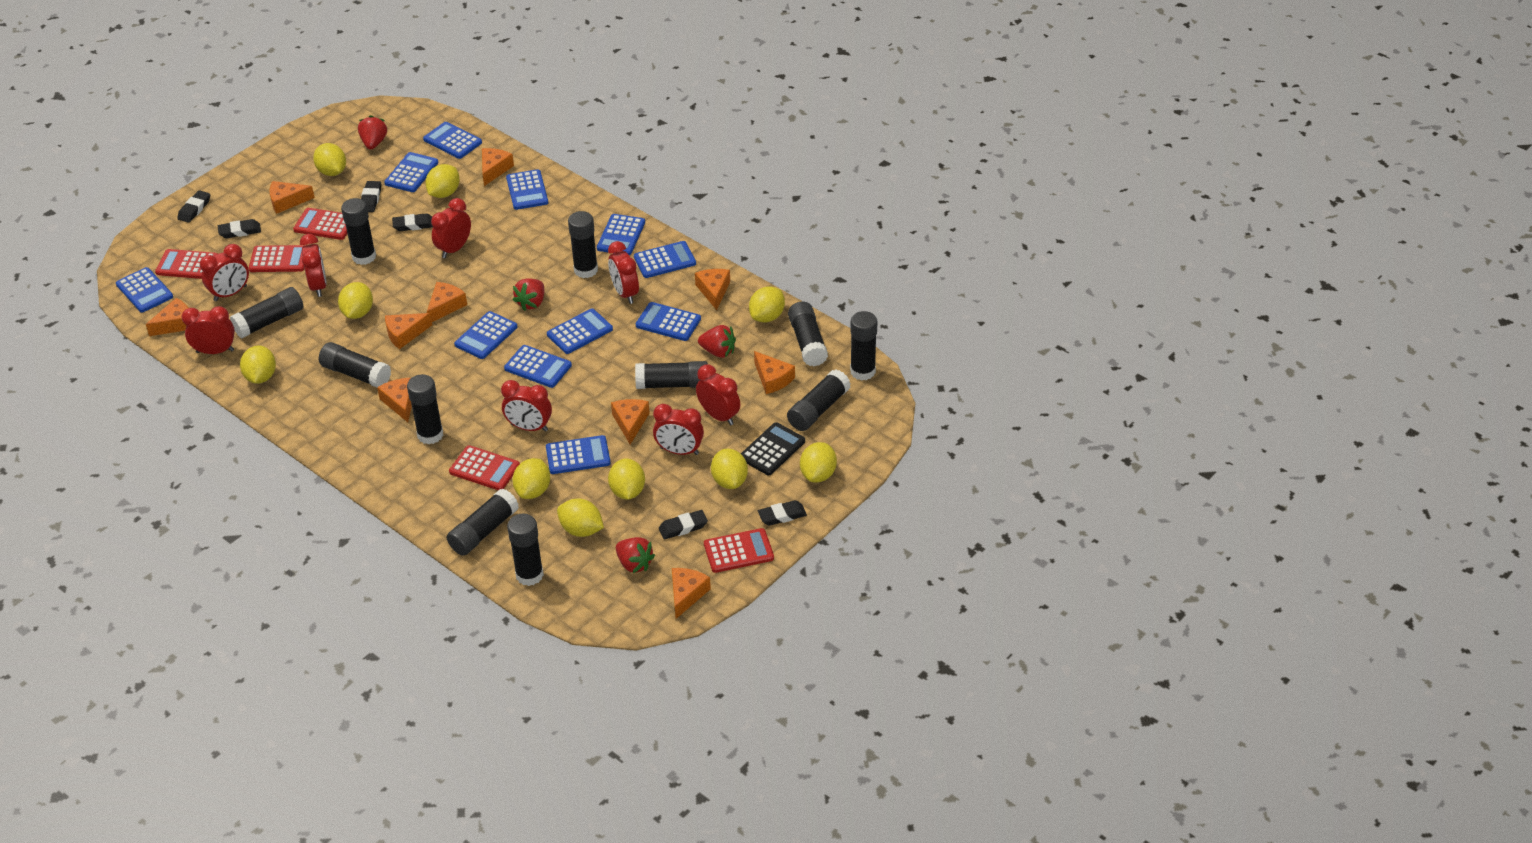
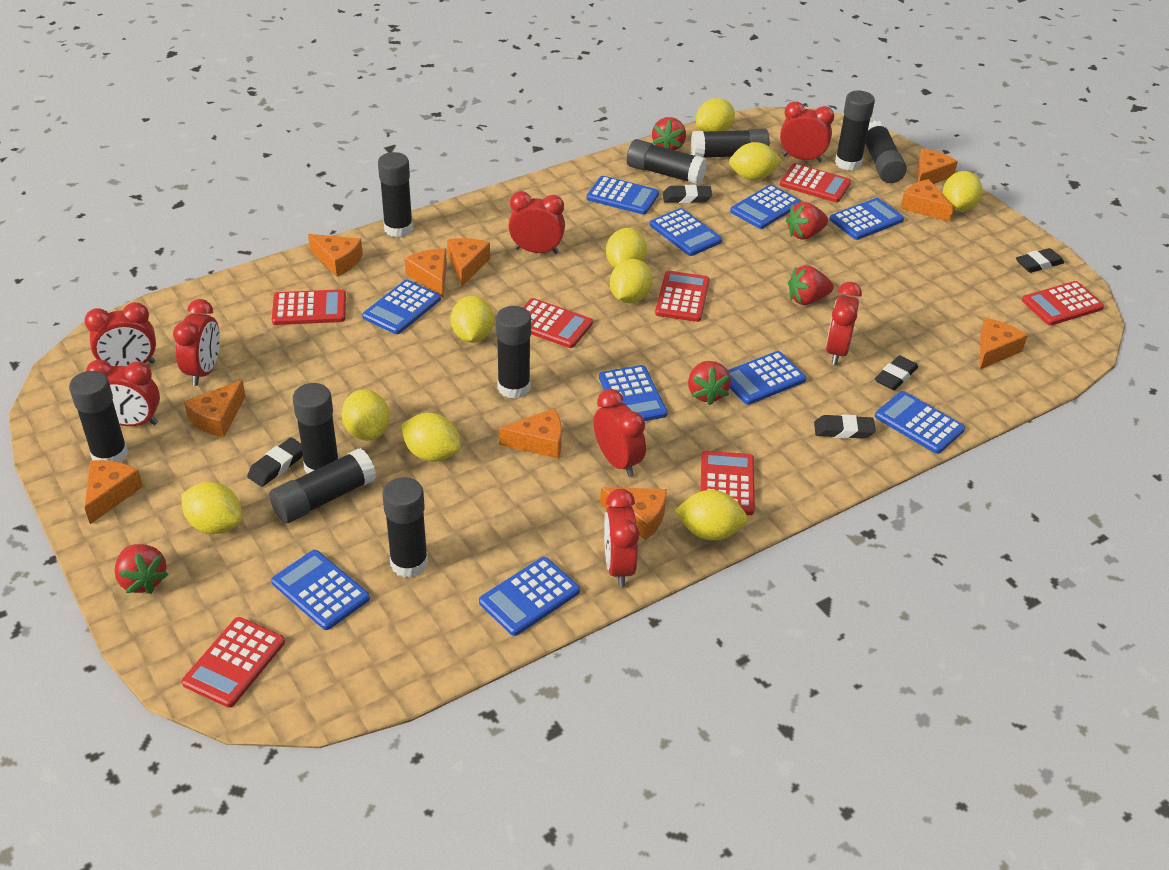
black calculator: [741,422,805,475] = 1 -> none = 0
black eraser: [177,190,210,223] [218,219,261,238] [361,181,381,212] [392,213,433,231] [659,510,708,539] [758,500,807,526] = 6 -> [247,437,303,487] [663,185,712,203] [814,414,876,439] [875,355,918,390] [1016,248,1064,273] = 5
black glue stick: [230,287,303,338] [319,342,391,388] [341,198,376,265] [407,374,443,445] [447,489,519,556] [507,514,544,586] [568,211,598,278] [635,361,708,389] [787,369,851,431] [788,301,828,366] [850,311,877,381] = 11 -> [69,371,128,463] [269,448,376,523] [293,383,339,474] [378,152,413,238] [382,477,428,578] [496,306,531,399] [627,139,707,185] [691,129,770,157] [835,91,875,171] [865,121,907,183] = 10
blue calculator: [116,267,173,313] [384,152,438,192] [423,122,482,159] [454,311,517,359] [504,345,572,388] [506,169,548,210] [546,435,611,474] [547,308,613,354] [597,214,645,255] [634,241,696,278] [636,302,701,341] = 11 -> [271,550,370,630] [362,280,441,334] [479,557,580,636] [586,176,659,215] [599,365,668,421] [650,208,722,256] [728,351,807,405] [730,185,801,229] [830,198,904,240] [875,391,965,454] = 10
red calculator: [155,249,218,279] [249,245,306,272] [293,208,347,240] [449,445,520,490] [704,528,774,573] = 5 -> [182,617,285,708] [272,289,346,325] [523,298,593,348] [655,271,710,322] [701,451,755,515] [780,163,851,202] [1022,281,1104,325] = 7
red strawberry: [358,115,387,149] [513,278,544,311] [616,537,655,573] [698,325,736,358] = 4 -> [115,544,169,594] [652,117,686,150] [688,361,731,405] [786,202,828,240] [788,265,834,305] = 5

